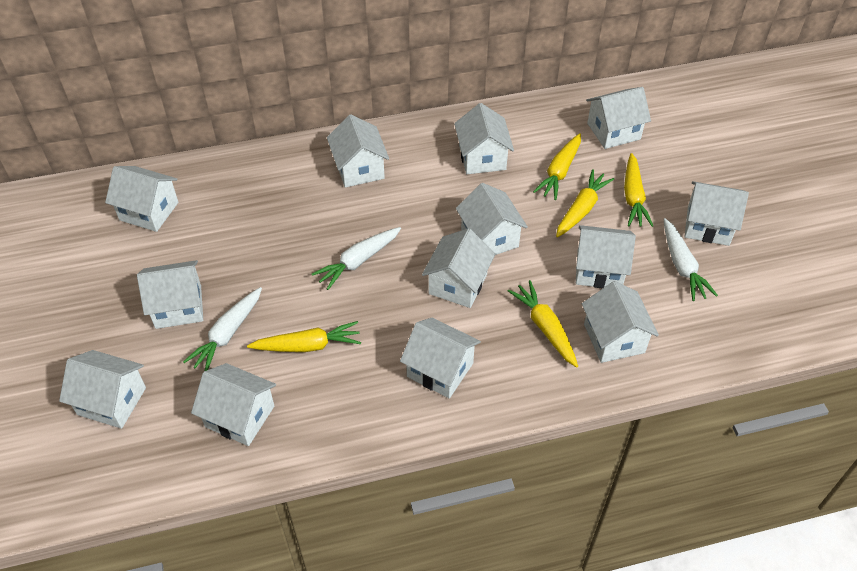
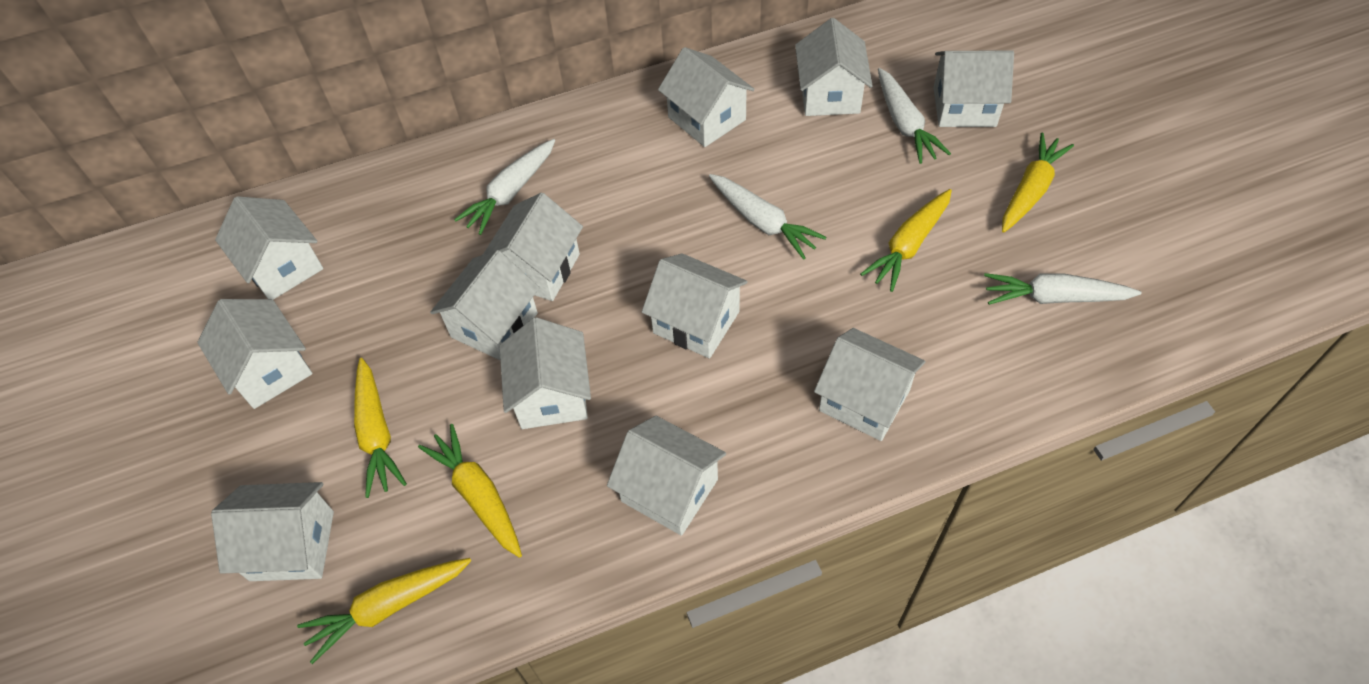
white carrot: [183,287,262,371] [312,227,401,290] [664,218,718,301] = 3 -> [454,139,555,235] [709,174,827,260] [878,68,951,164] [984,273,1142,305] = 4
white house: [59,350,146,429] [105,166,178,232] [137,260,203,329] [191,363,276,446] [327,114,389,188] [400,318,481,398] [422,228,495,308] [454,103,514,174] [456,183,528,255] [576,225,636,289] [582,281,659,363] [586,87,651,149] [685,181,749,246] = 13 -> [197,299,313,409] [211,482,334,581] [215,196,323,300] [430,250,540,360] [483,193,583,301] [499,317,591,429] [607,416,726,536] [642,253,748,358] [658,47,754,147] [795,18,873,116] [814,328,926,441] [933,50,1014,127] = 12

